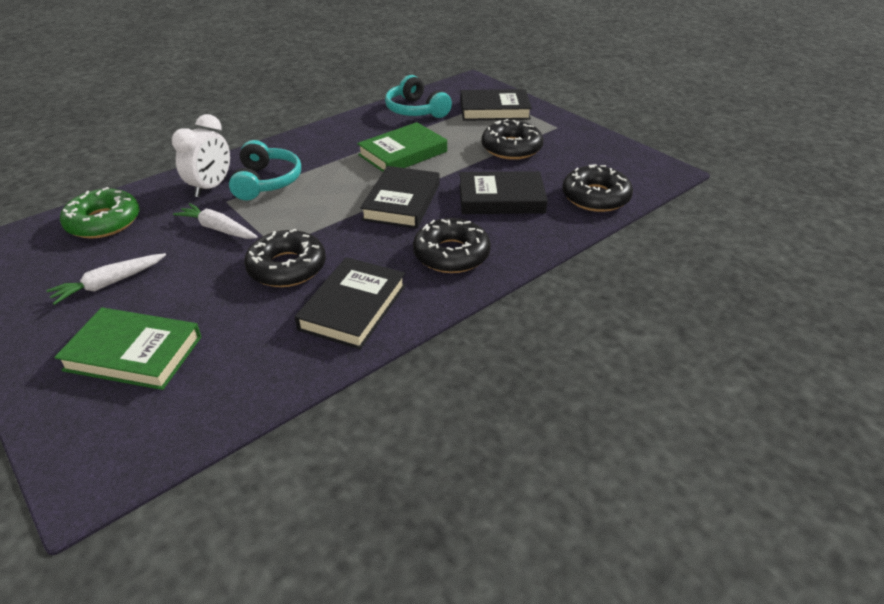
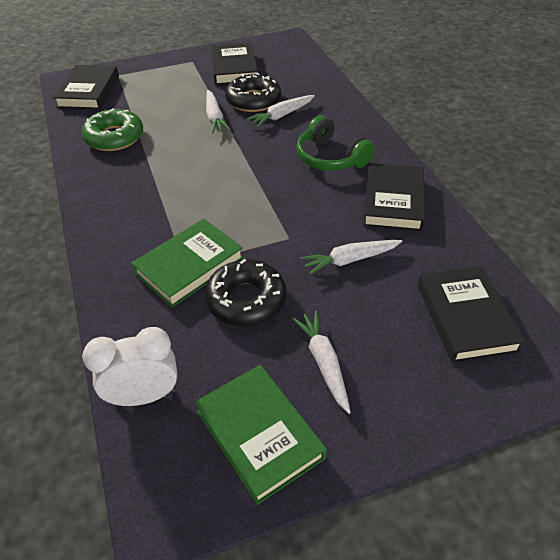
black donut: [244,229,326,287] [413,218,491,273] [481,119,543,160] [562,164,633,212] = 4 -> [205,259,286,326] [225,73,281,112] = 2
green headphones: none = 0 -> [296,115,374,171] = 1
turquoise headphones: [229,140,301,200] [385,75,452,118] = 2 -> none = 0
white carrot: [46,253,166,305] [173,203,258,239] = 2 -> [206,90,231,134] [247,95,315,127] [292,311,351,414] [301,240,402,275] = 4

